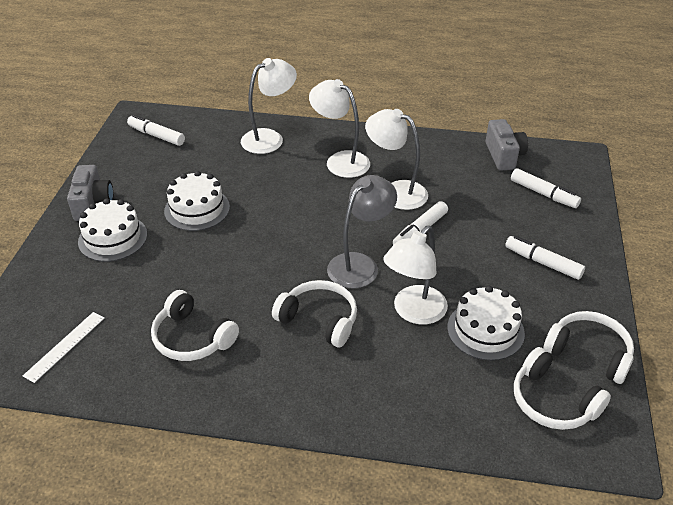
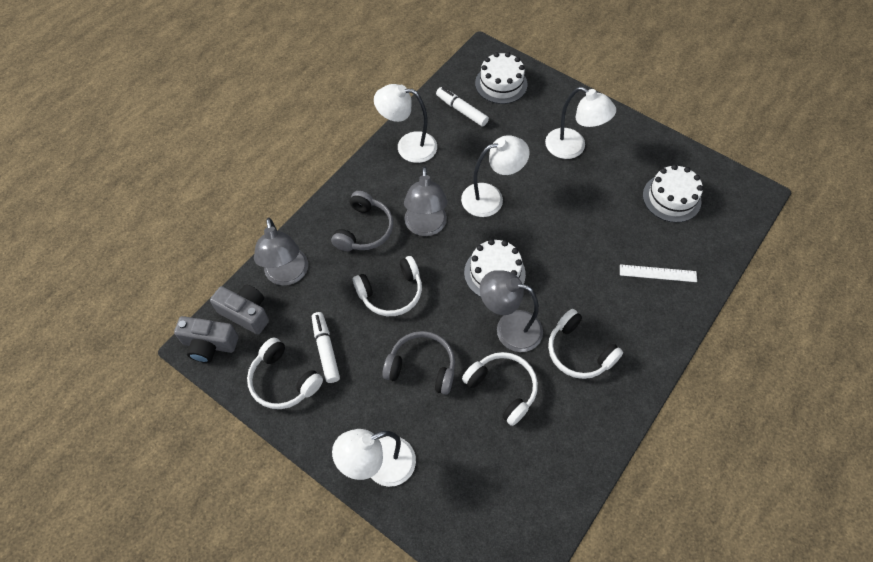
grey headphones: none = 0 -> [331,191,393,251] [382,331,455,395] = 2
grey lamp: [327,175,397,289] = 1 -> [254,218,308,286] [404,166,447,236] [480,270,543,352] = 3
white marker: [127,115,185,146] [393,201,448,245] [505,236,585,280] [511,168,581,208] = 4 -> [312,312,340,383] [436,87,489,127] = 2

